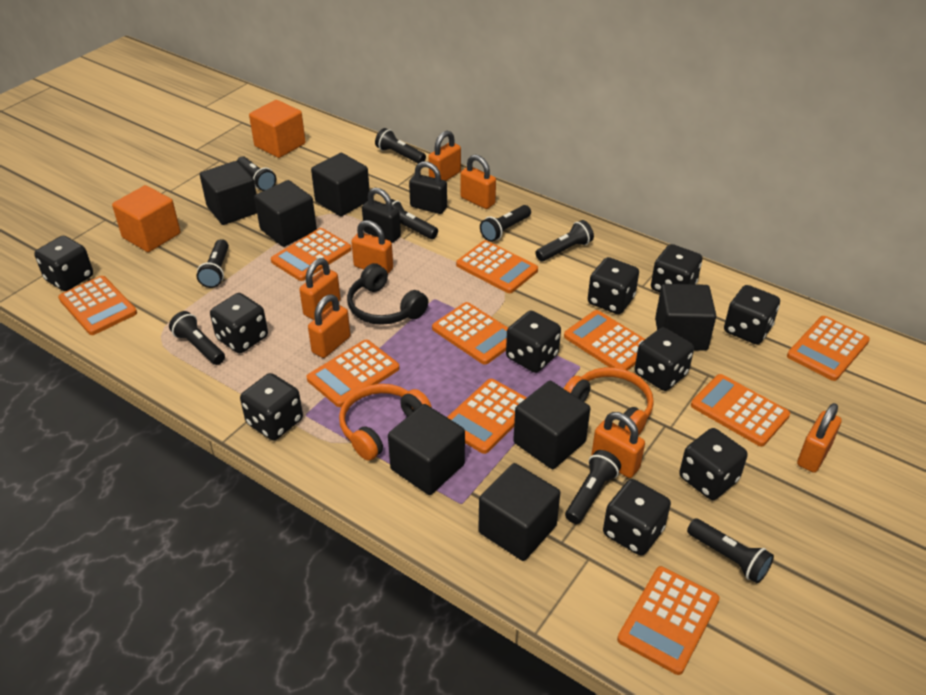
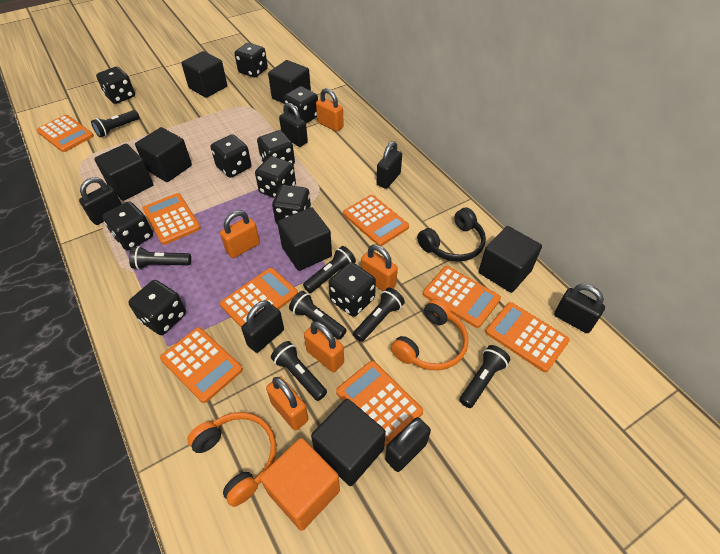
black flashlight: [169,311,225,365] [196,239,229,288] [237,156,277,191] [375,128,426,163] [385,199,438,239] [480,205,531,242] [535,220,594,262] [565,450,621,524] [687,518,774,583] = 9 -> [91,110,139,137] [129,246,191,270] [271,341,327,401] [289,291,347,340] [303,246,356,293] [353,287,405,342] [460,345,510,408] = 7
black padlock: [362,188,401,243] [409,161,447,214] = 2 -> [79,177,122,225] [241,301,284,353] [279,103,308,147] [376,141,402,189] [385,417,431,472] [554,284,605,333] = 6
orange calculator: [58,276,137,335] [271,228,352,281] [307,340,400,407] [432,302,508,365] [447,379,527,454] [456,240,538,293] [564,310,645,371] [617,566,720,675] [691,374,790,447] [787,316,870,381] = 10 -> [37,115,94,152] [142,193,201,245] [160,327,243,403] [220,268,298,327] [336,361,423,446] [343,195,409,246] [423,266,501,328] [485,302,570,372] = 8
orange cube: [112,185,181,252] [249,100,306,158] = 2 -> [260,438,340,531] = 1
orange padlock: [299,258,341,320] [308,294,351,358] [351,220,393,274] [428,131,461,181] [460,155,496,209] [591,412,645,478] [797,403,842,473] = 7 -> [220,210,260,258] [266,377,309,431] [304,321,344,372] [316,88,344,132] [361,244,398,291] = 5

